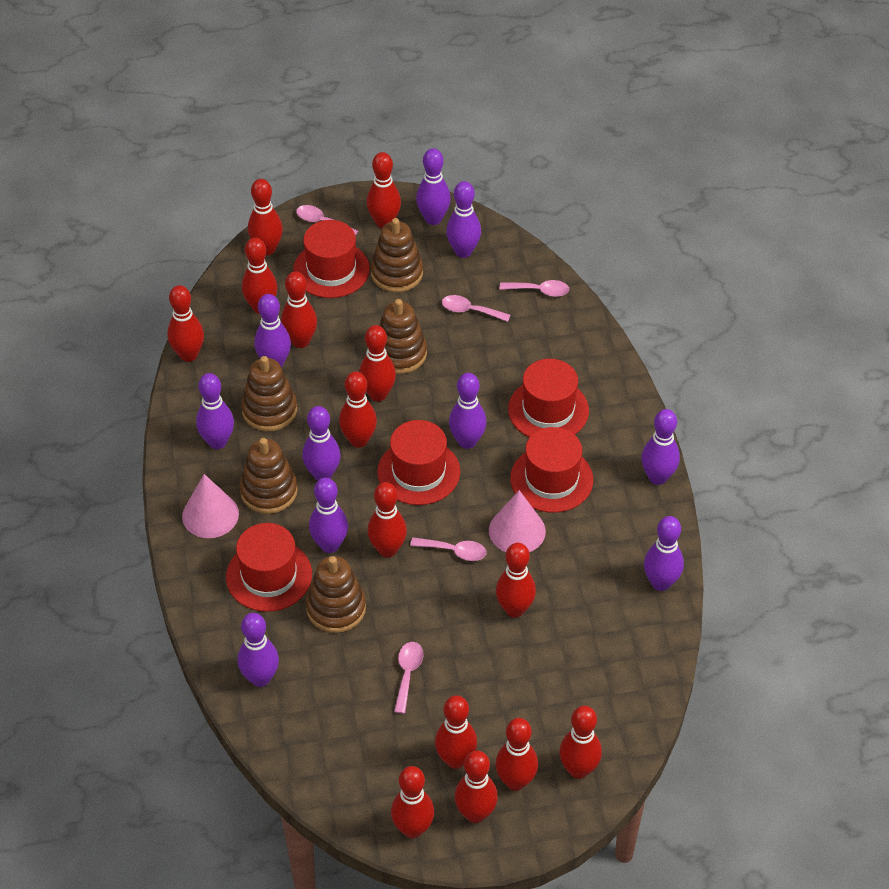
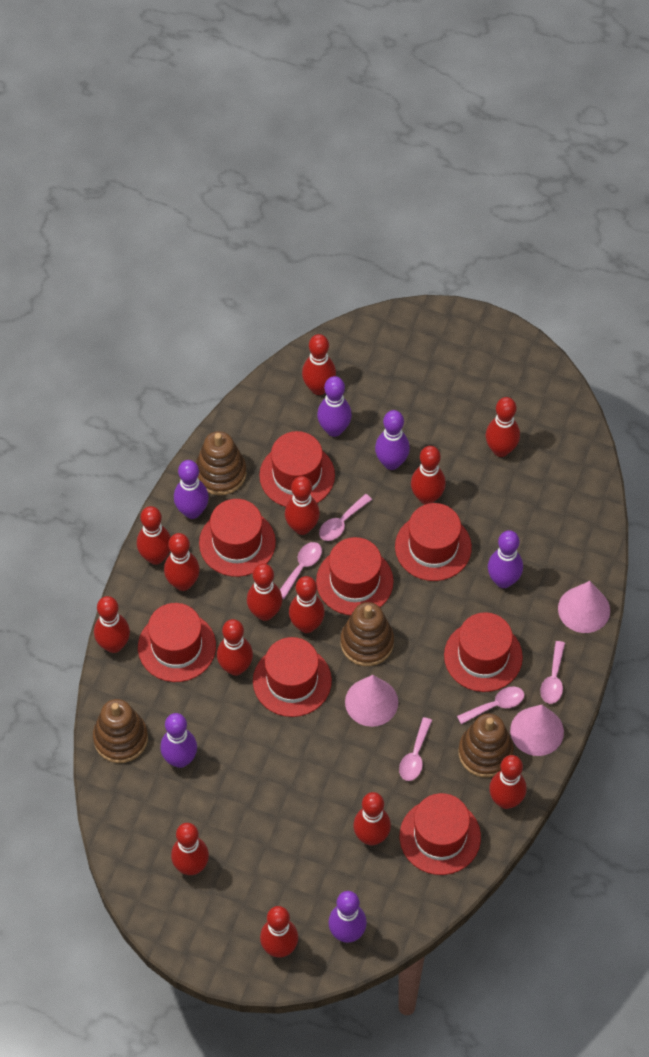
brown stacking toy: [240,438,298,514] [241,356,297,431] [306,556,366,633] [371,218,423,292] [379,299,427,374] = 5 -> [93,699,148,763] [196,431,247,495] [340,602,394,666] [458,713,514,778] = 4
pink cone: [182,474,239,538] [489,490,546,552] = 2 -> [345,675,398,727] [510,705,564,756] [558,581,610,633] = 3
purple bowling pin: [196,373,234,449] [238,613,279,687] [254,294,291,367] [302,406,341,481] [309,478,348,553] [416,148,451,225] [446,181,481,258] [449,373,487,449] [641,409,680,485] [644,516,684,591] = 10 -> [160,713,197,768] [174,460,209,519] [317,376,352,437] [328,891,367,943] [375,410,410,470] [488,530,523,588] = 6
red hat: [226,523,312,612] [293,220,370,298] [377,420,460,505] [508,359,589,438] [510,427,593,513] = 5 -> [138,603,216,682] [199,499,276,577] [253,637,332,717] [259,431,335,507] [316,537,394,615] [395,503,472,581] [400,793,481,875] [444,612,523,692] = 8

